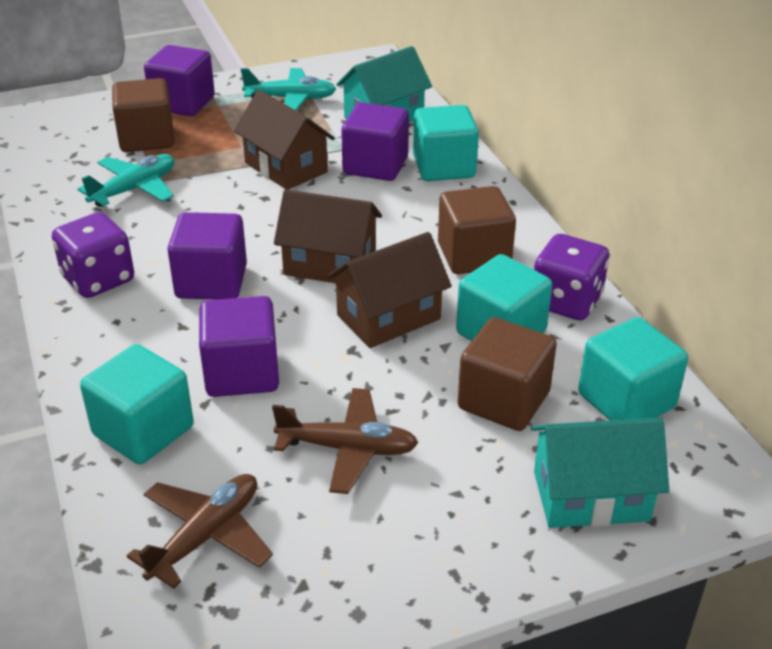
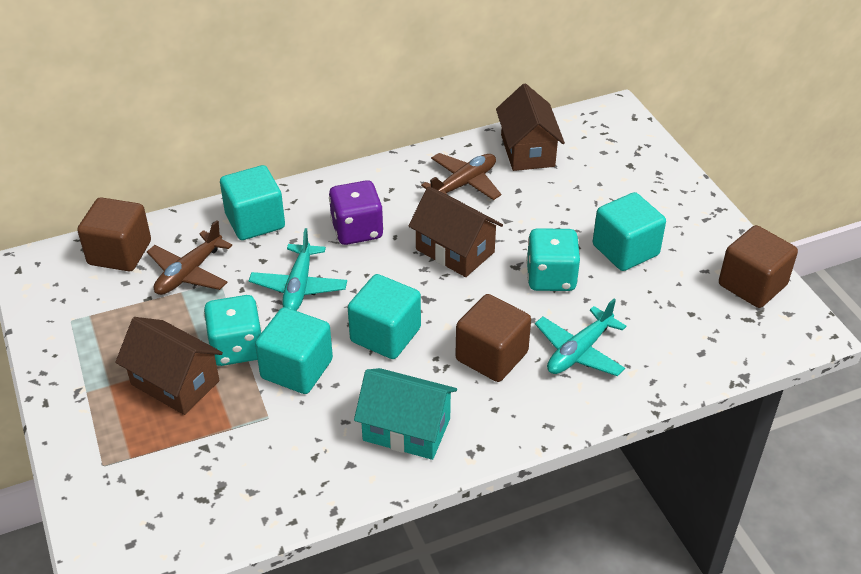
purple cube: [144,45,215,116] [167,212,247,300] [199,296,279,397] [341,102,409,181] = 4 -> none = 0
purple dice: [52,212,134,298] [534,234,609,320] = 2 -> [329,180,384,245] = 1
turquoise dice: none = 0 -> [204,295,262,366] [526,228,580,291] = 2
turquoise house: [336,46,432,122] [531,418,669,528] = 2 -> [354,368,457,460] = 1

